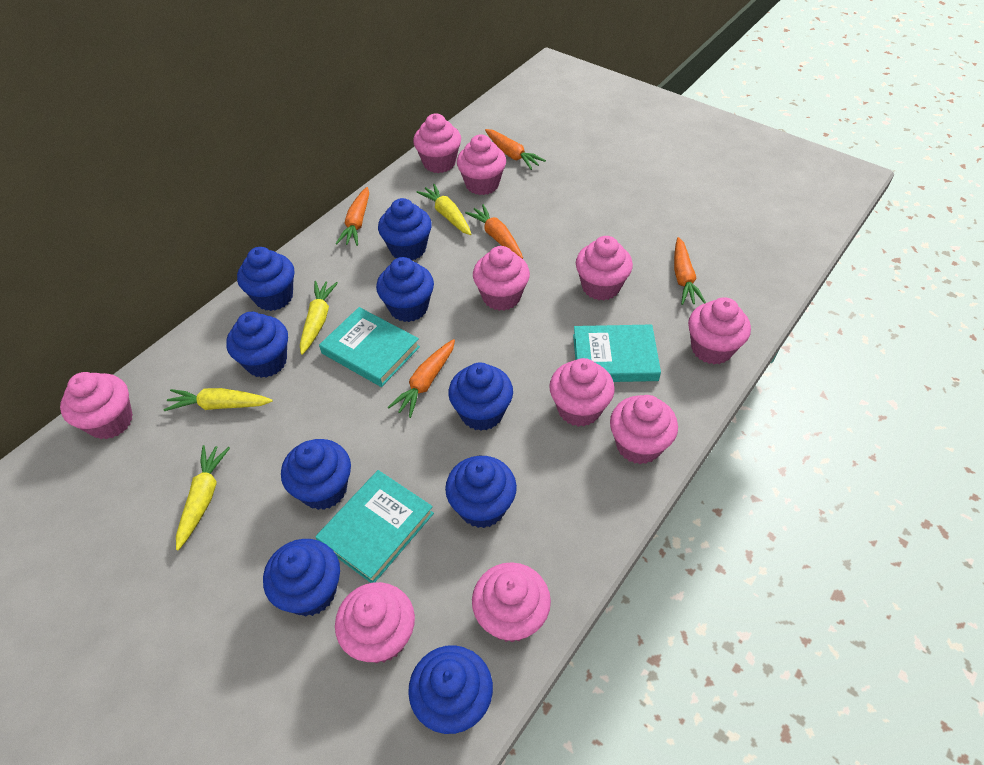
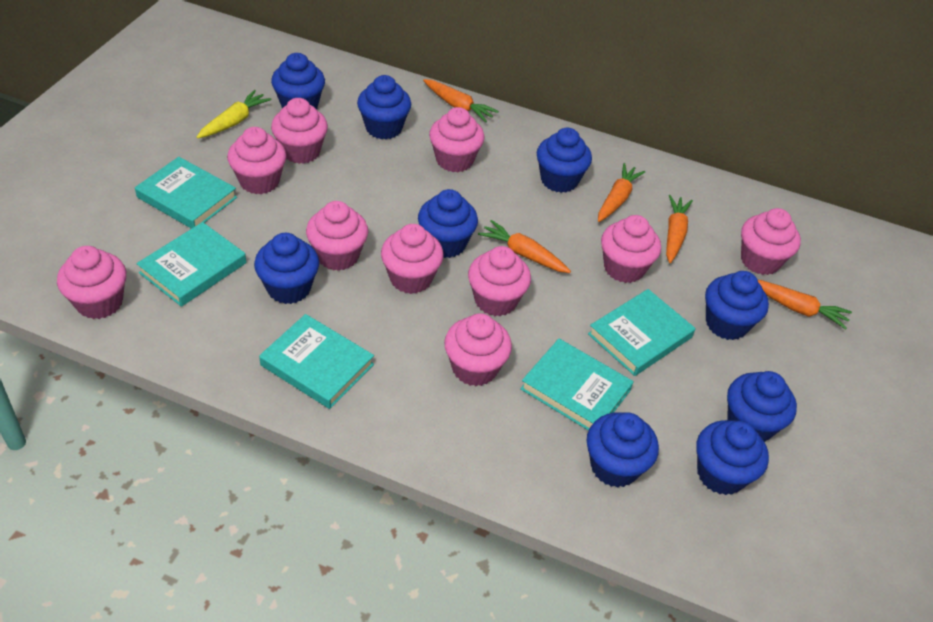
turquoise book: [316,470,434,583] [319,307,420,387] [573,324,661,382] = 3 -> [135,157,237,229] [136,222,246,307] [259,314,374,409] [520,339,634,431] [588,289,695,376] = 5
yellow carrot: [163,388,273,411] [176,445,230,550] [300,281,338,355] [416,184,472,235] = 4 -> [197,90,272,139] = 1

